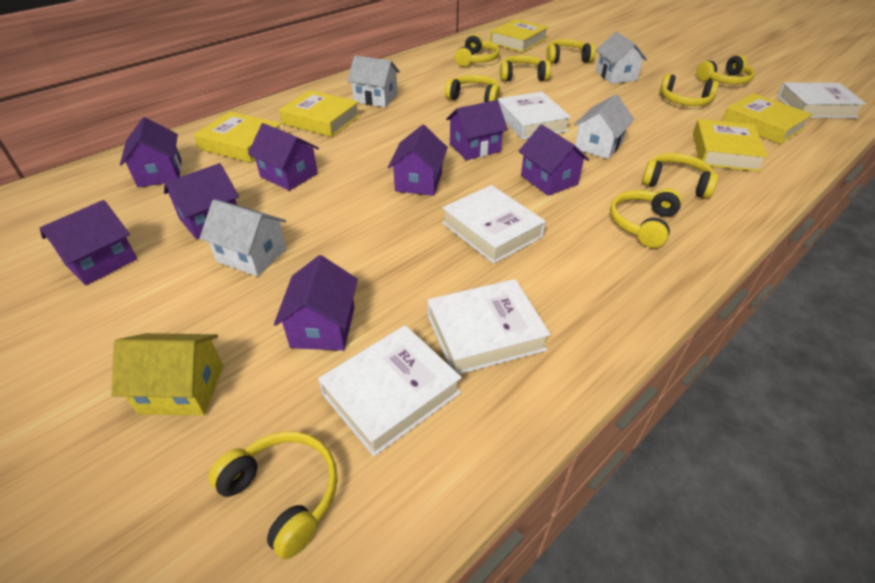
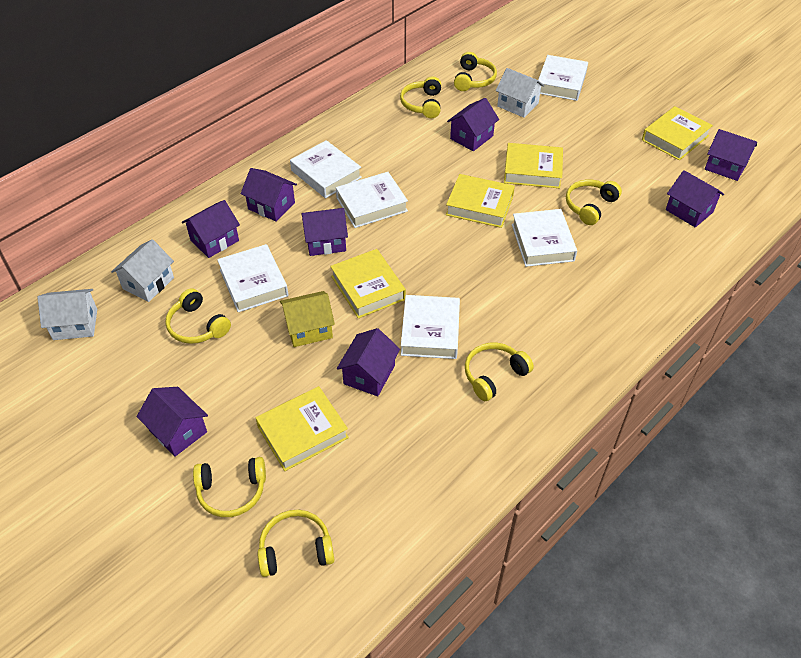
white book: [318,325,462,456] [427,279,551,374] [442,185,546,264] [498,92,571,140] [777,83,866,118] = 5 -> [217,244,289,312] [290,140,362,198] [336,172,408,228] [401,295,460,359] [512,209,577,267] [538,55,588,101] = 6
white house: [200,199,287,277] [347,56,400,107] [574,94,634,159] [596,31,647,84] = 4 -> [37,289,97,340] [111,239,174,302] [496,68,545,118] = 3
yellow headphones: [208,431,338,559] [445,75,500,102] [455,34,500,67] [500,55,551,81] [546,39,596,64] [610,188,682,248] [642,153,718,199] [659,74,719,106] [696,55,755,85] = 9 -> [165,288,231,344] [193,457,266,517] [257,510,334,577] [400,76,441,118] [454,52,497,91] [465,343,534,401] [566,180,622,225] = 7

